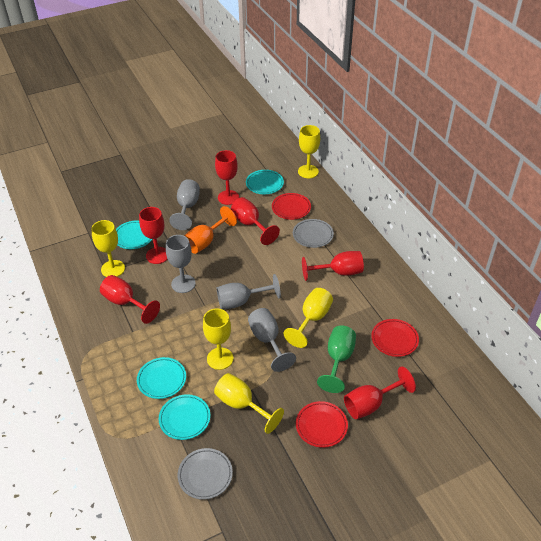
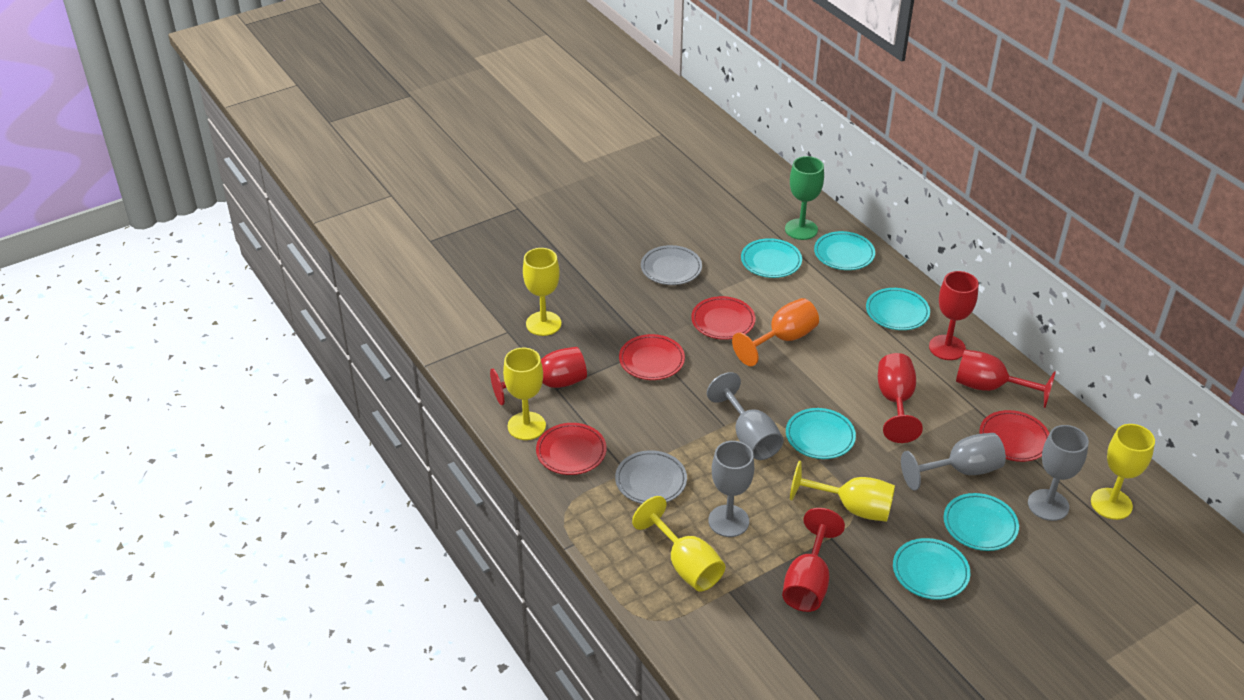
red goblet: [100,275,160,324] [139,207,167,264] [215,150,239,205] [231,197,280,245] [302,251,364,281] [344,366,416,419] = 6 -> [490,347,587,405] [782,508,845,612] [878,353,923,443] [929,271,979,360] [956,349,1056,408] = 5
red plate: [272,193,311,220] [296,401,348,448] [371,319,419,357] = 3 -> [536,423,606,475] [619,334,685,380] [691,296,756,340] [979,410,1049,462] = 4
turquoise plate: [116,221,152,249] [137,357,186,399] [159,394,210,440] [246,170,284,194] = 4 -> [741,238,802,278] [786,408,856,459] [814,231,875,270] [866,288,930,330] [893,538,970,600] [944,493,1019,551] = 6

